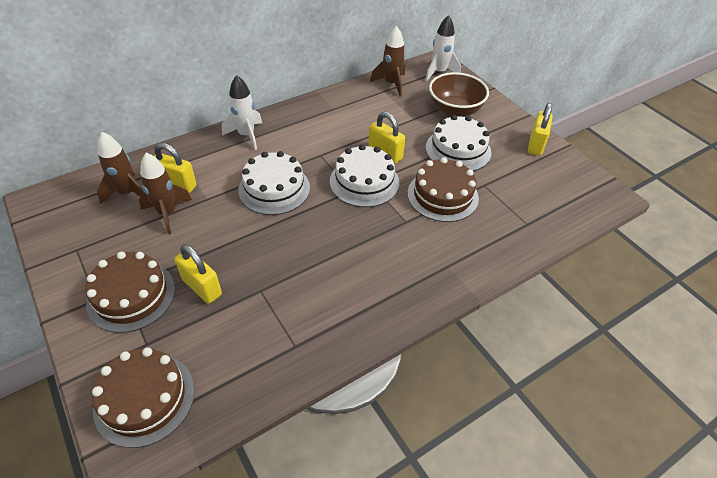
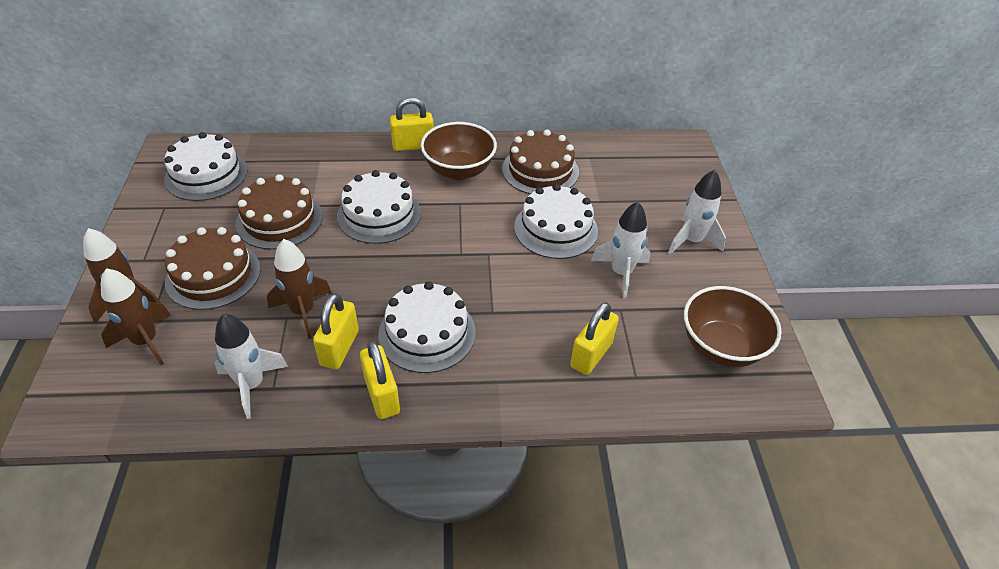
brown bowl: [429,72,489,117] = 1 -> [420,122,497,180] [684,286,782,367] = 2
white cake: [238,151,310,215] [330,144,399,207] [426,115,491,171] = 3 -> [164,132,248,201] [337,170,421,244] [378,281,476,373] [514,184,598,259] = 4
white rocket: [222,75,262,150] [425,15,461,81] = 2 -> [215,314,288,419] [591,202,651,299] [668,170,726,254] = 3

